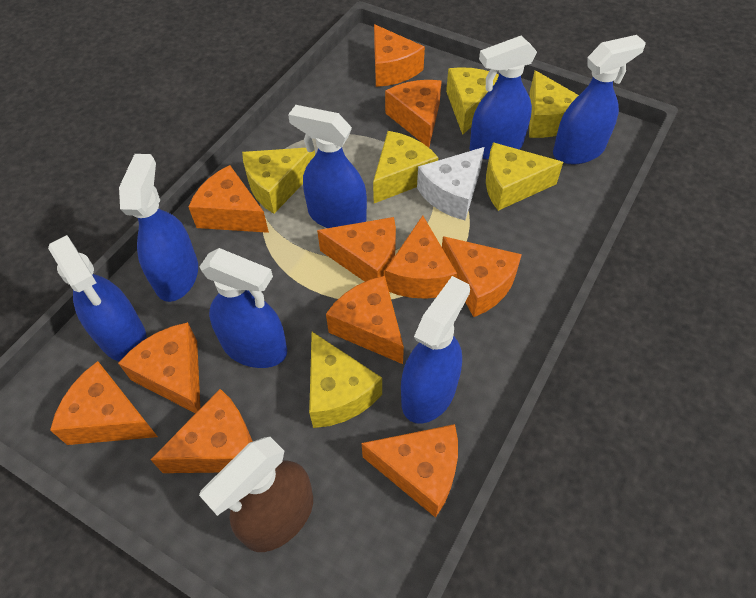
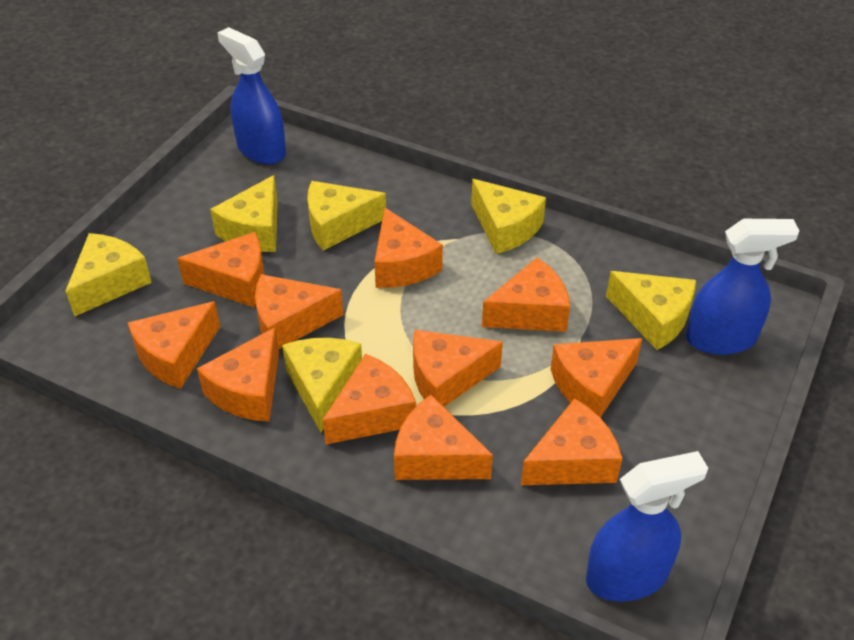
blue spray bottle: [48,235,147,362] [119,154,198,302] [199,248,287,368] [288,105,367,228] [401,276,470,424] [470,36,537,160] [553,35,646,165] = 7 -> [217,27,286,164] [586,451,708,602] [686,219,800,355] = 3
brown spray bottle: [199,437,313,552] = 1 -> none = 0
white cheese: [417,147,484,220] = 1 -> none = 0

